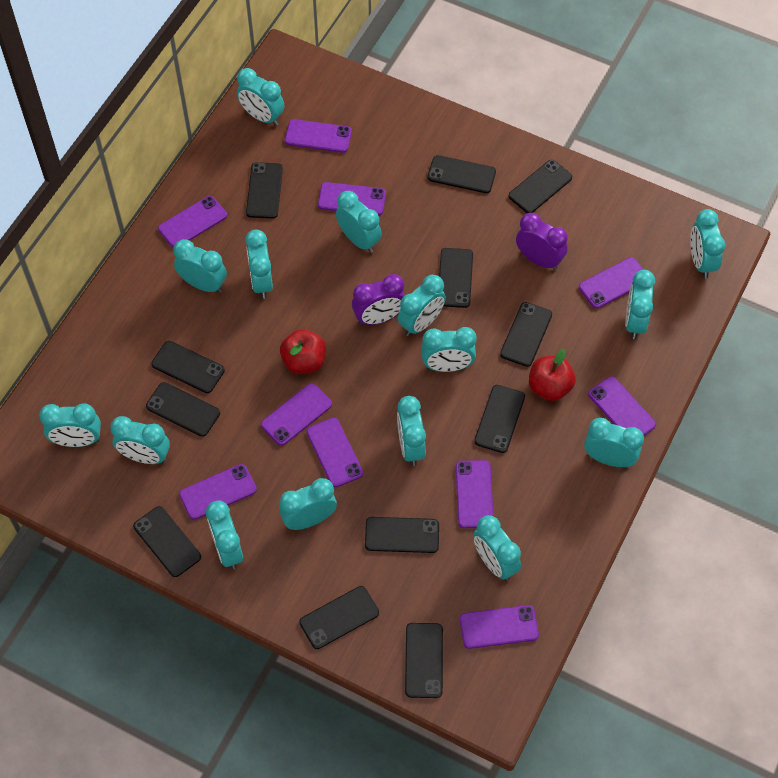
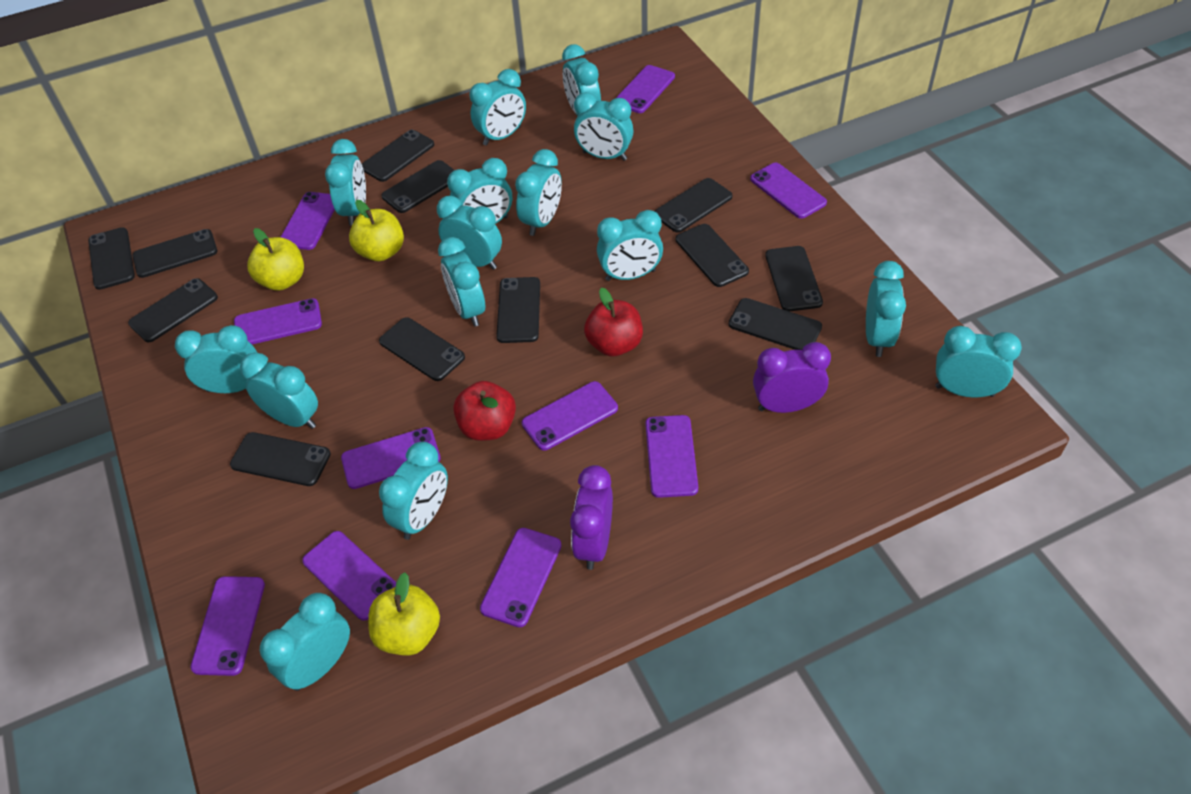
yellow apple: none = 0 -> [247,228,304,291] [349,200,404,261] [368,572,440,656] = 3

